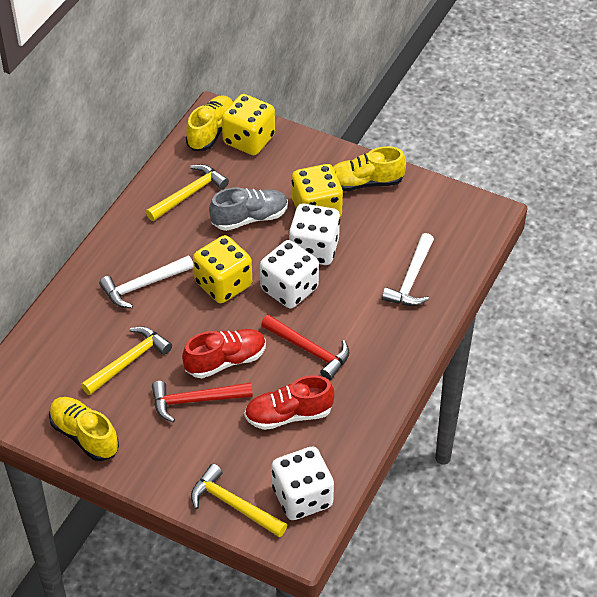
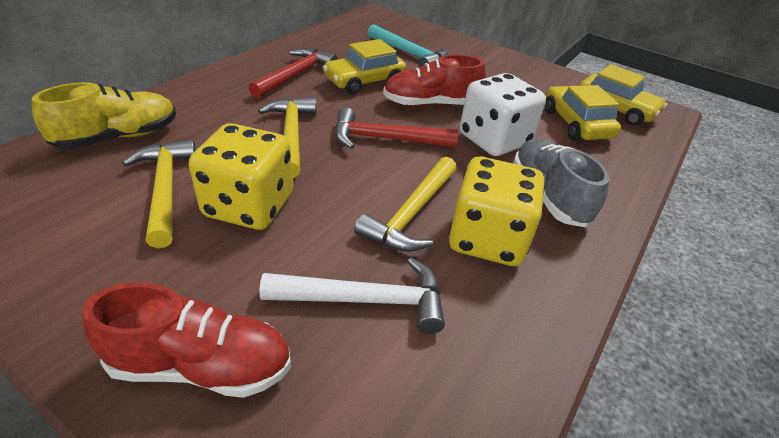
turquoise hammer: none = 0 -> [368,24,448,67] = 1
white dice: [260,240,319,308] [272,447,334,520] [289,204,340,265] = 3 -> [460,73,546,156] = 1
white hammer: [99,256,194,308] [382,233,434,306] = 2 -> [260,258,445,334] = 1
yellow car: none = 0 -> [323,39,406,94] [544,85,621,141] [579,64,667,126] = 3
yellow dice: [193,235,252,303] [222,94,275,155] [292,164,343,217] = 3 -> [189,123,293,230] [449,157,545,266] = 2
yellow shoe: [49,397,119,461] [186,95,233,151] [333,146,406,192] = 3 -> [32,82,176,150] = 1

